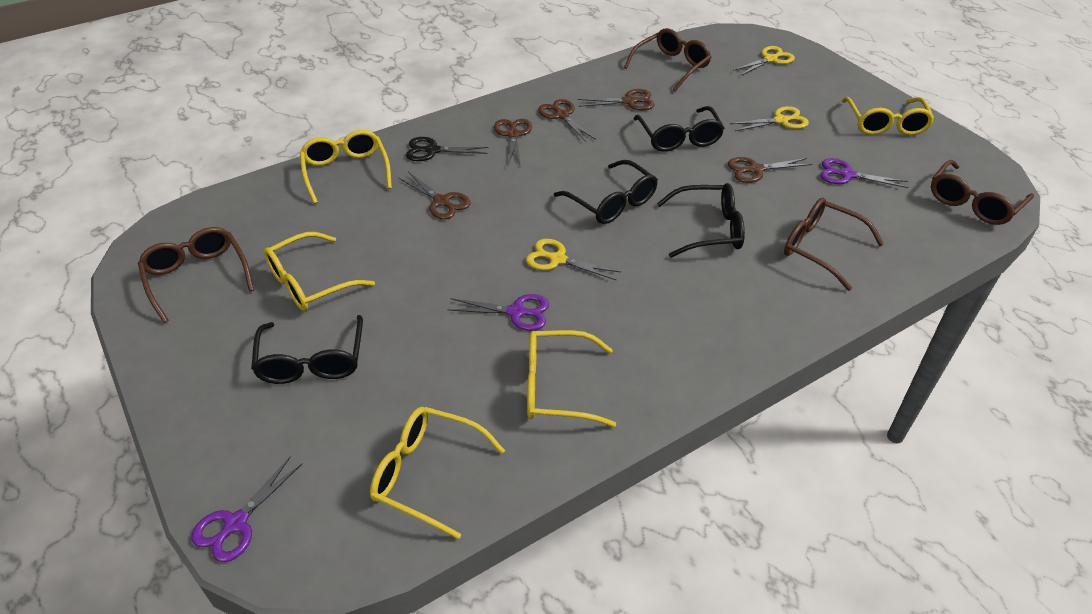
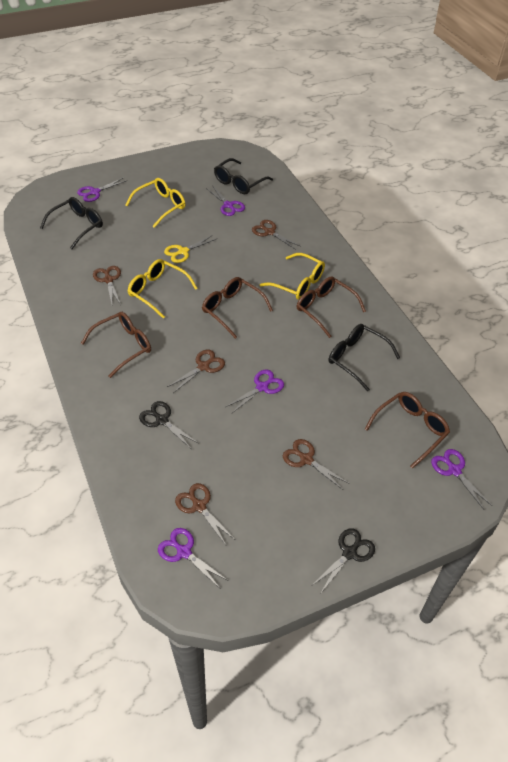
black glasses: [251,315,363,384] [554,160,658,224] [634,106,724,152] [657,183,745,258] = 4 -> [40,197,103,249] [214,158,273,194] [329,324,400,391] = 3
black scissors: [406,137,489,161] = 1 -> [139,401,198,448] [311,528,375,594] = 2
purple scissors: [191,457,303,562] [448,294,549,331] [820,158,908,188] = 3 -> [77,178,126,202] [158,528,228,588] [206,185,245,216] [226,370,284,414] [431,449,492,510] = 5
yellow glasses: [264,232,375,311] [300,130,392,204] [370,407,505,539] [527,330,616,427] [842,97,935,135] = 5 -> [125,178,185,228] [128,259,198,319] [260,253,325,300] = 3
yellow scissors: [526,239,621,280] [730,106,809,131] [733,46,795,76] = 3 -> [164,235,216,263] = 1

